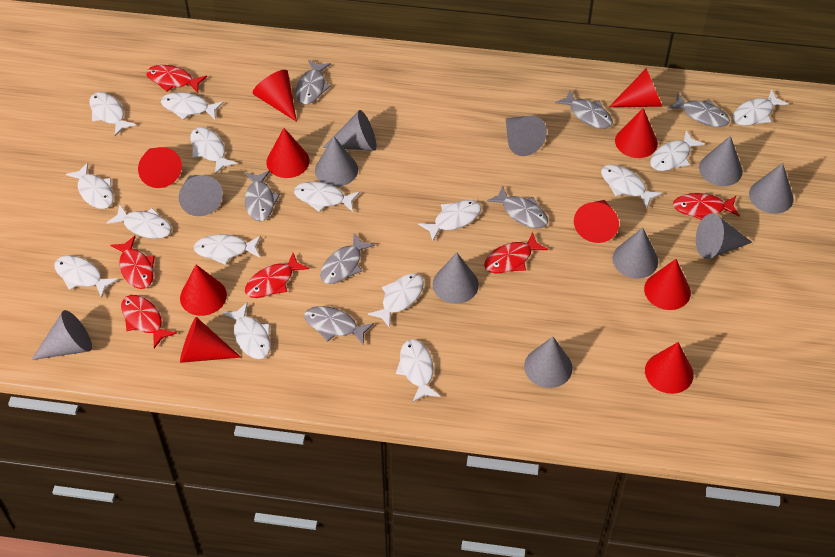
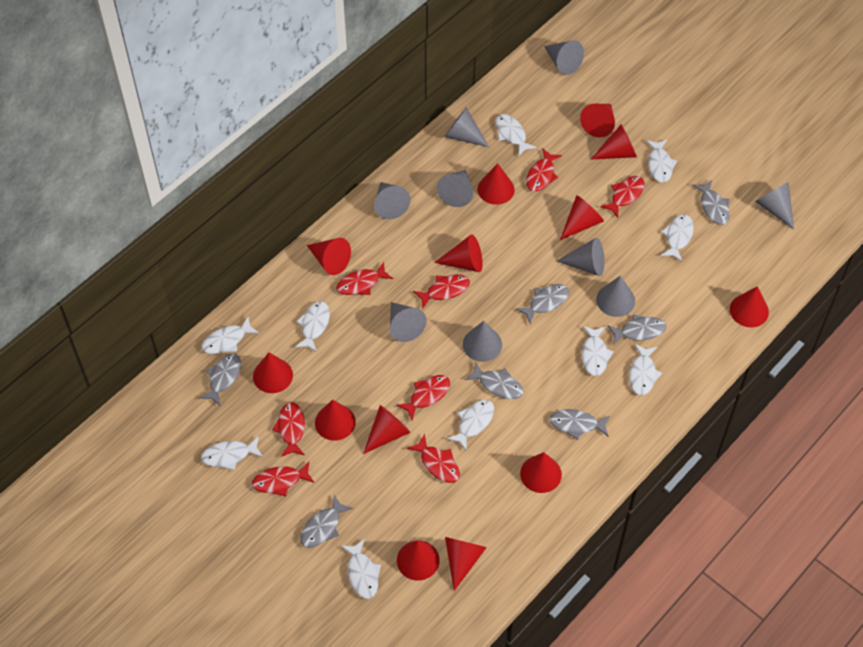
grey cone: [32,310,92,360] [179,175,223,216] [315,137,358,187] [323,110,376,151] [432,253,479,304] [506,116,547,156] [524,337,573,388] [613,227,658,279] [696,213,752,259] [699,136,743,186] [749,163,794,214] = 11 -> [374,182,410,219] [390,302,427,342] [437,170,473,207] [445,107,489,147] [463,321,502,362] [544,40,584,75] [557,238,605,276] [596,276,635,317] [755,182,794,229] = 9
red cone: [138,147,182,188] [180,265,227,316] [180,317,241,363] [252,70,297,122] [266,128,310,178] [574,200,619,243] [609,68,662,107] [615,108,658,158] [644,259,691,310] [645,342,694,394] = 10 -> [253,352,293,393] [307,238,351,275] [315,400,356,441] [363,405,410,454] [397,540,440,581] [434,234,483,272] [445,537,487,591] [478,163,515,205] [520,452,562,493] [560,195,604,240] [580,104,615,137] [590,124,637,160] [730,286,769,327] = 13
red fish: [110,236,155,289] [121,295,177,348] [146,65,207,93] [245,253,309,298] [484,232,548,273] [673,193,740,220] = 6 -> [252,461,315,496] [272,402,305,457] [336,262,393,295] [396,375,450,420] [407,434,460,483] [413,275,470,309] [526,148,562,192] [600,176,645,218] = 8
white fish: [54,256,119,298] [66,163,114,209] [89,92,136,136] [107,205,172,239] [161,92,223,120] [190,127,237,174] [193,234,261,265] [222,302,271,359] [294,182,360,212] [368,273,424,328] [396,339,440,403] [418,200,481,241] [601,165,662,209] [650,131,705,171] [733,89,788,126] = 15 -> [201,436,263,470] [202,317,259,354] [295,301,330,352] [341,539,381,599] [447,400,494,450] [495,114,537,157] [582,326,614,376] [629,344,662,395] [646,140,677,183] [661,214,694,262] = 10

